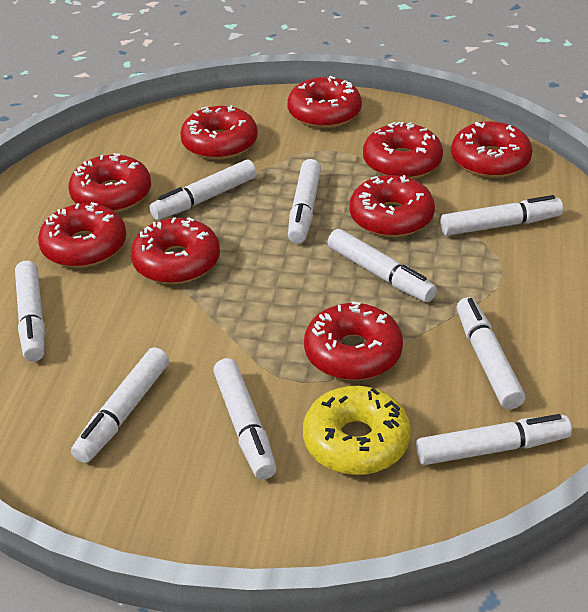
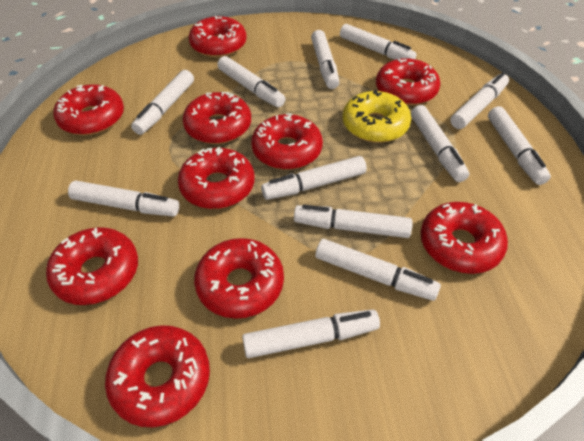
red donut: [38,202,126,268] [69,153,151,213] [131,217,220,284] [180,105,258,160] [287,76,362,128] [304,301,403,380] [349,175,435,237] [363,122,443,179] [451,121,533,178] = 9 -> [46,227,138,305] [53,84,124,135] [105,325,210,427] [178,147,255,209] [182,92,251,144] [189,16,247,57] [194,238,284,319] [251,113,323,170] [376,58,440,105] [421,202,508,274] = 10
white marker: [15,261,45,362] [71,347,169,463] [149,160,257,220] [213,358,277,480] [288,159,321,244] [328,229,437,302] [416,414,572,465] [440,195,563,236] [457,298,525,409] = 9 -> [68,181,179,217] [131,70,194,135] [217,56,286,107] [242,309,380,358] [261,156,367,200] [294,205,413,238] [311,30,339,89] [315,239,441,301] [340,24,417,60] [411,105,469,182] [450,72,509,129] [488,106,551,185] = 12

